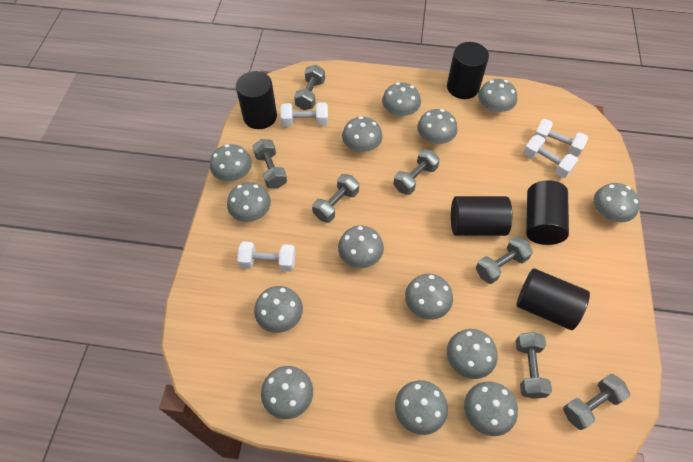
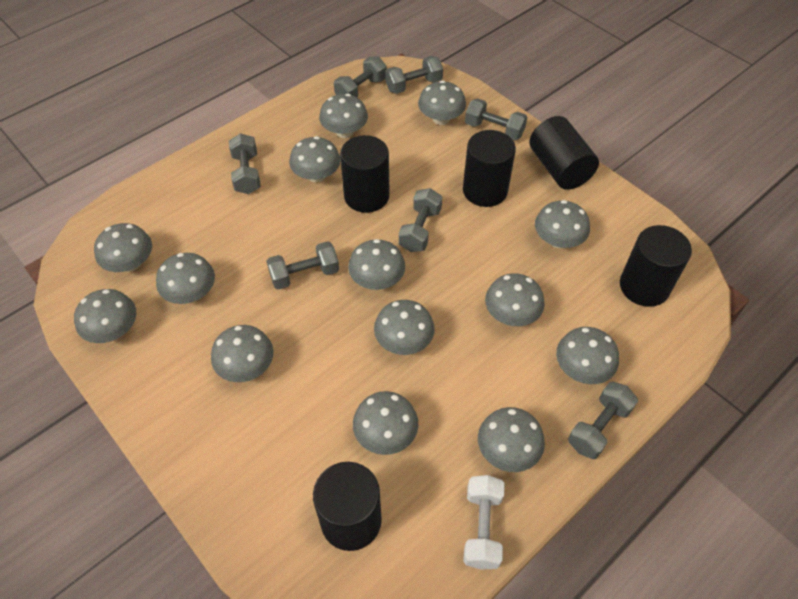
white dumbbell: [237,241,295,272] [280,103,328,126] [523,135,578,178] [534,119,588,157] = 4 -> [463,475,505,569] = 1

